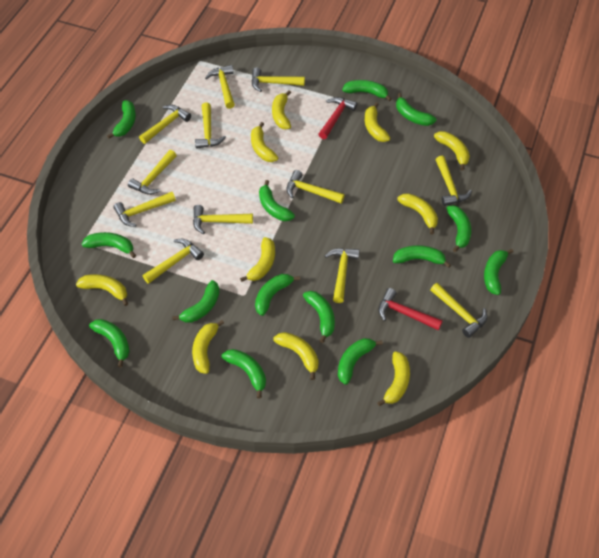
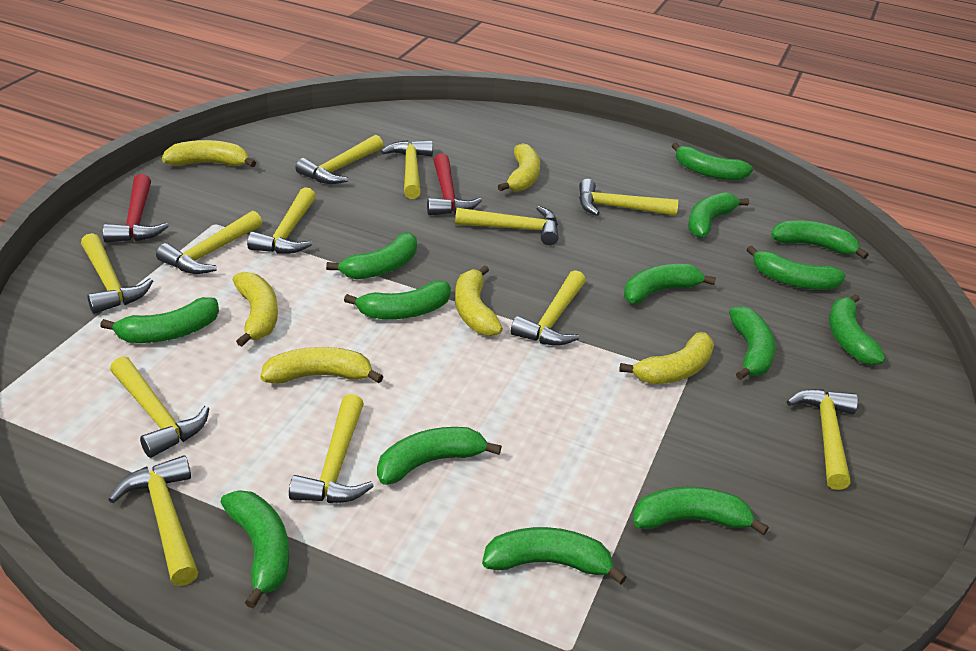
yellow banana: [76,274,128,306] [192,320,224,374] [240,237,275,282] [251,122,278,162] [272,90,291,129] [273,332,319,380] [365,102,390,142] [377,351,410,406] [397,193,438,235] [434,131,470,171] = 10 -> [162,140,256,167] [233,272,278,347] [260,347,383,384] [455,265,503,336] [498,143,540,192] [619,332,714,384] = 6

